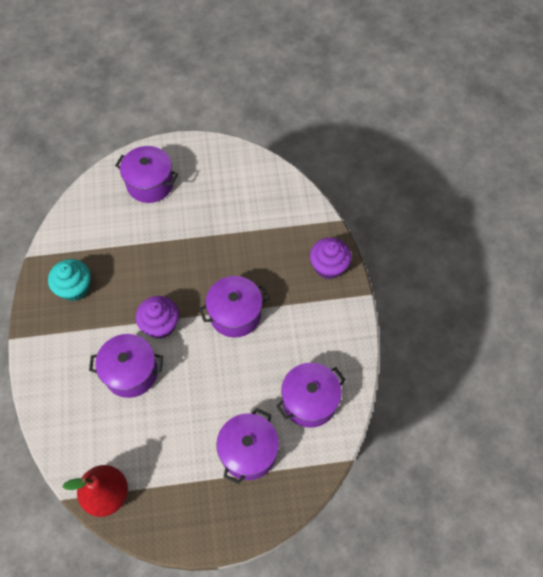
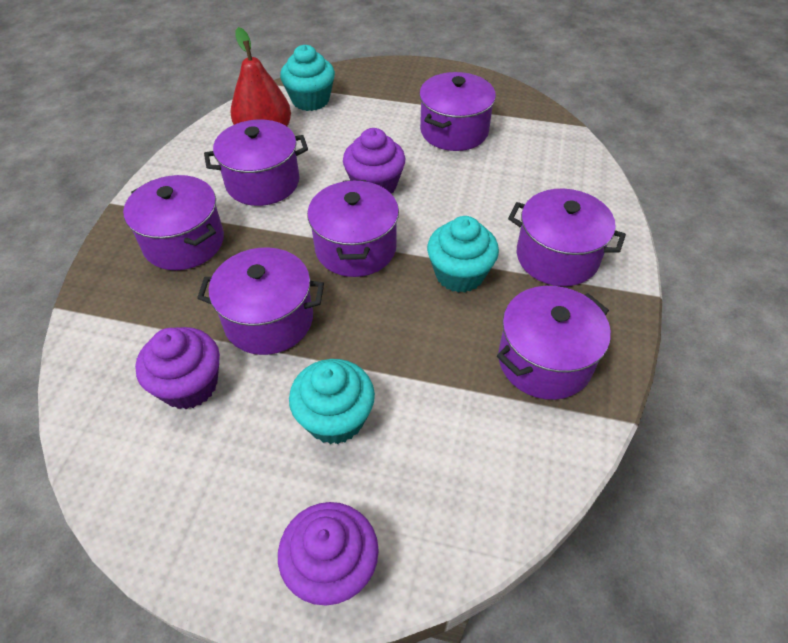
purple cupcake: [136,296,179,339] [310,238,351,279] = 2 -> [135,327,220,409] [278,502,379,606] [343,128,405,193] = 3
purple pot: [89,334,163,398] [115,146,178,203] [199,276,269,338] [216,408,279,484] [276,363,346,428] = 5 -> [123,175,224,270] [197,247,324,355] [204,120,308,206] [307,180,399,277] [419,72,496,151] [497,286,611,400] [508,188,626,286] = 7
turquoise cupcake: [48,259,91,301] = 1 -> [280,45,335,111] [289,359,375,444] [427,216,499,293] = 3

